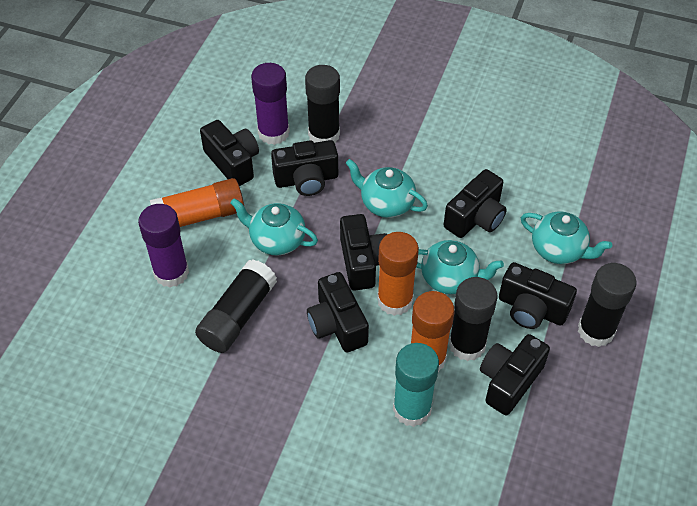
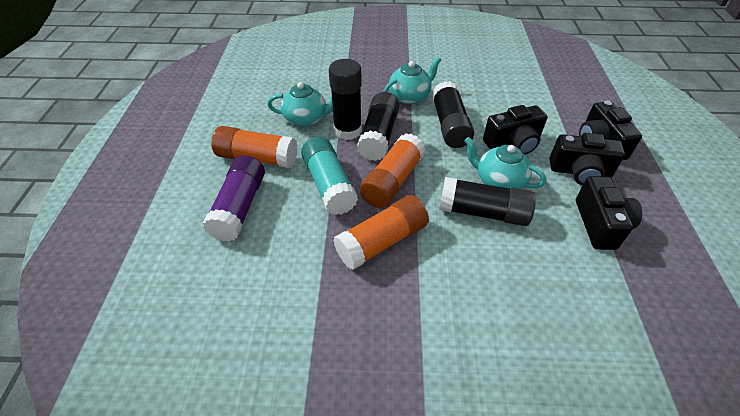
black camera: [200,120,259,186] [271,140,338,196] [307,272,369,352] [340,214,387,290] [444,169,507,238] [480,334,550,415] [499,262,577,329] = 7 -> [483,105,548,155] [550,133,625,185] [576,176,642,250] [579,100,642,160] = 4
purple glue stick: [138,204,189,288] [251,63,290,145] = 2 -> [203,155,265,241] = 1
turquoise teapot: [230,198,318,256] [346,159,428,218] [416,240,504,294] [521,212,612,264] = 4 -> [267,82,333,127] [383,57,441,105] [464,137,546,189] = 3

